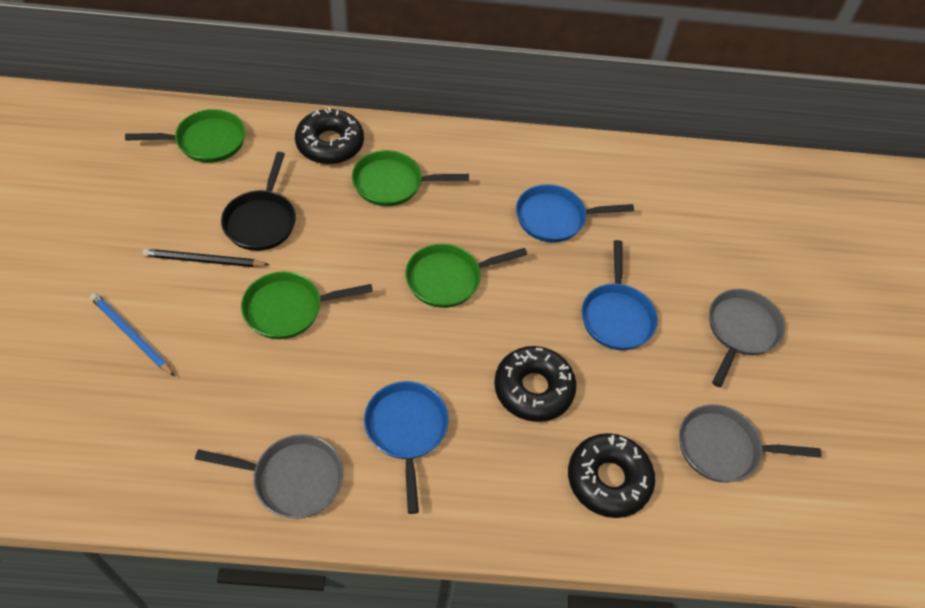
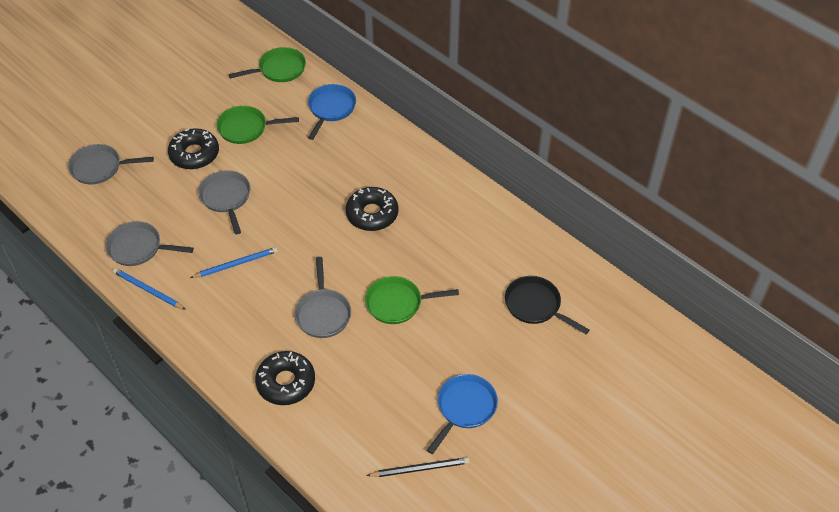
blue pan: [364,381,449,514] [516,184,634,243] [582,240,658,350] = 3 -> [308,84,356,140] [427,374,498,454] = 2
blue pencil: [90,293,175,376] = 1 -> [113,268,186,310] [190,247,278,278] = 2
green pan: [125,109,245,163] [241,271,373,339] [352,150,469,206] [405,244,527,308] = 4 -> [216,106,299,144] [228,47,306,82] [365,276,459,324] = 3
grey pan: [195,434,343,519] [679,404,822,482] [709,289,785,387] = 3 -> [68,144,154,185] [105,221,194,266] [198,170,250,234] [295,257,351,338] = 4

